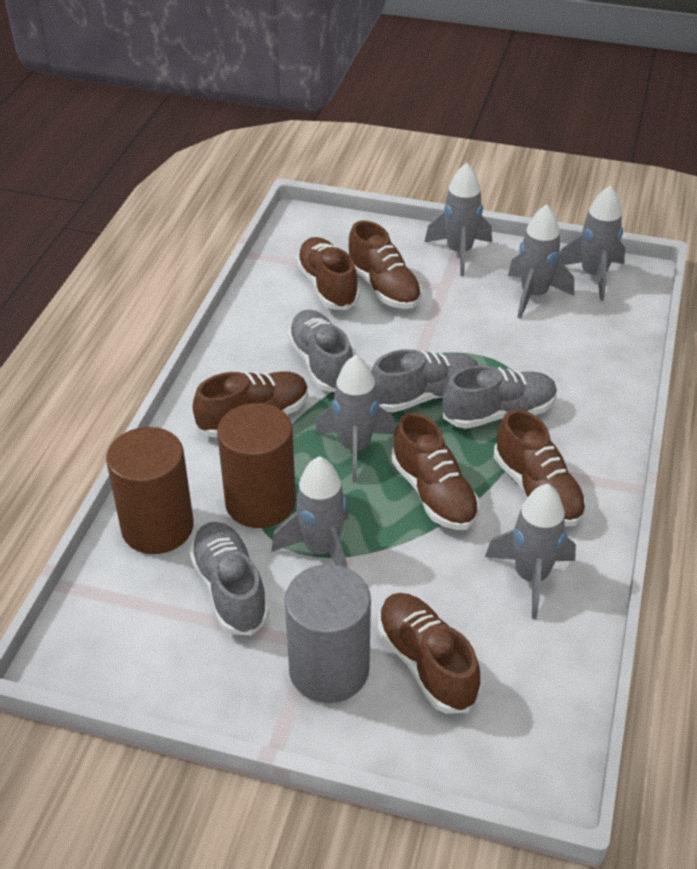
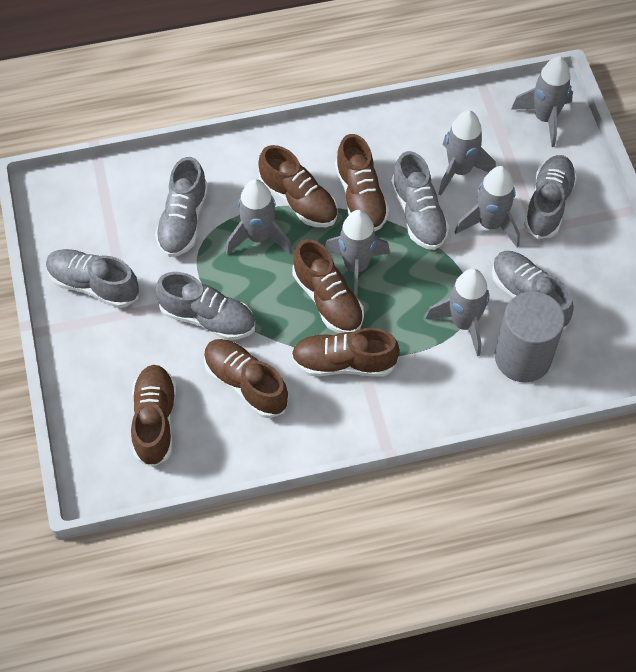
brown cylinder: [106,427,194,554] [217,403,296,528] = 2 -> none = 0
grey shoe: [189,522,269,636] [287,310,353,392] [371,349,478,413] [442,365,557,429] = 4 -> [46,249,139,308] [155,157,208,257] [155,272,255,340] [391,151,449,250] [492,251,573,330] [524,155,577,239] = 6

